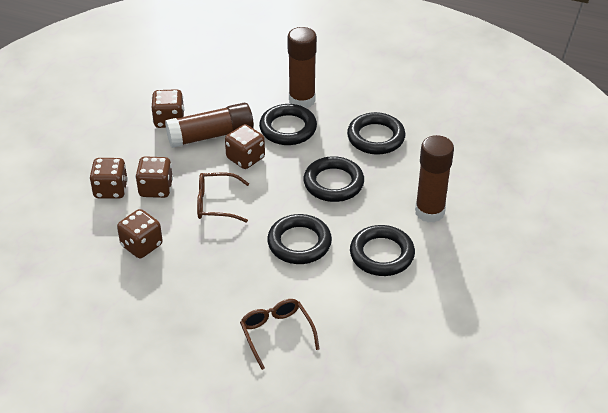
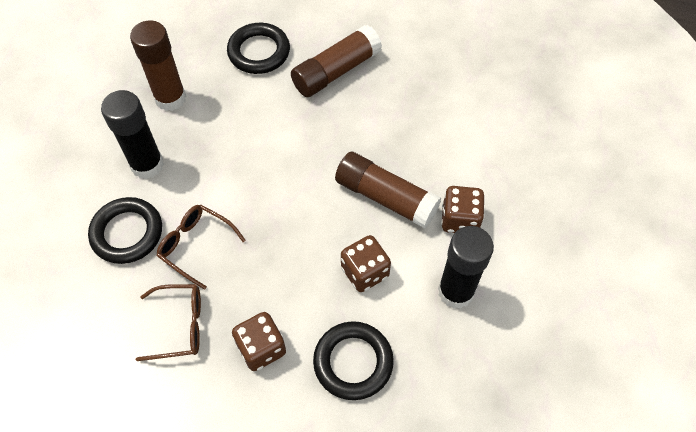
black glue stick: none = 0 -> [101,90,164,179] [438,226,494,309] = 2
black ring: [259,104,317,145] [267,214,332,264] [304,156,364,202] [347,112,405,155] [350,225,415,276] = 5 -> [88,197,162,264] [227,23,290,74] [313,321,394,400] = 3
brown dice: [90,158,128,199] [117,209,163,258] [135,157,173,198] [152,89,184,128] [225,124,265,169] = 5 -> [232,312,286,371] [341,235,391,292] [441,186,485,233] = 3

